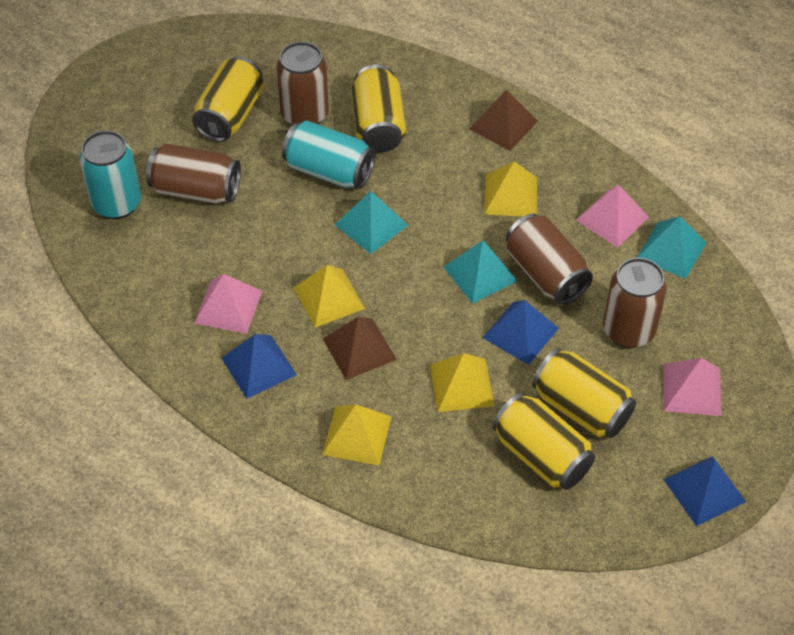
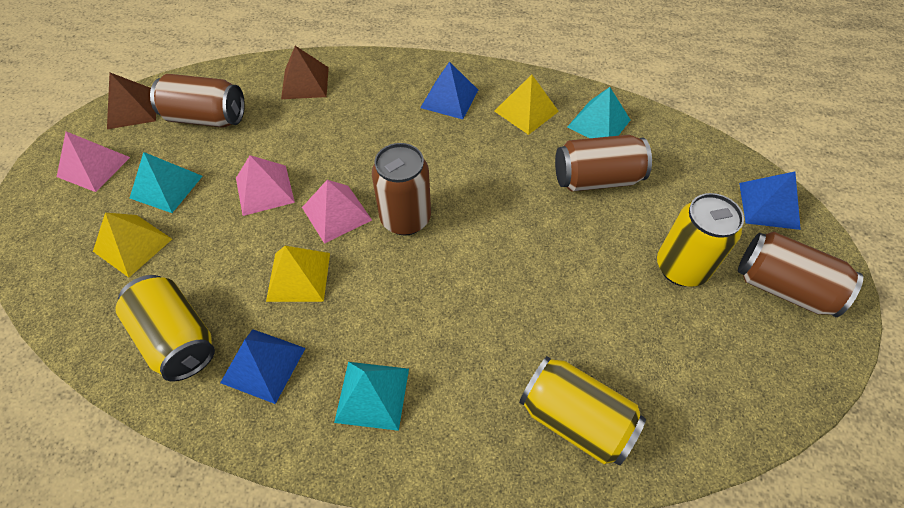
turquoise can: [80,130,141,219] [282,120,375,189] = 2 -> none = 0
yellow can: [192,57,264,142] [351,65,406,152] [492,393,595,490] [532,348,636,438] = 4 -> [116,275,215,382] [519,356,646,465] [657,193,744,287] = 3
yellow pyramid: [294,265,365,328] [322,404,391,465] [430,353,494,412] [484,161,537,216] = 4 -> [93,213,172,278] [266,246,330,302] [494,75,559,135] = 3

